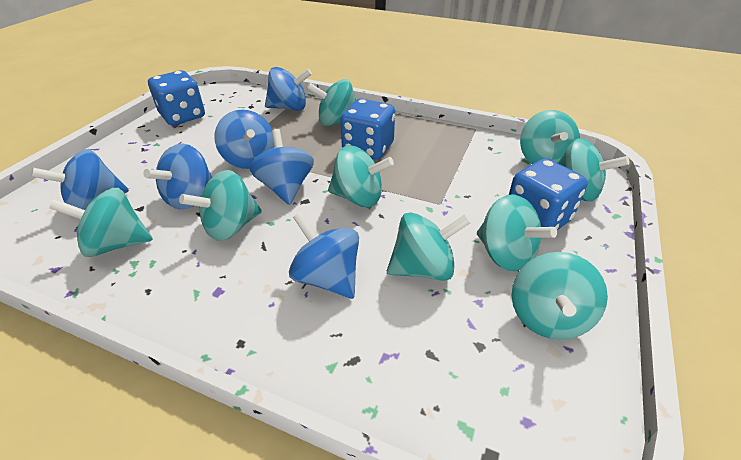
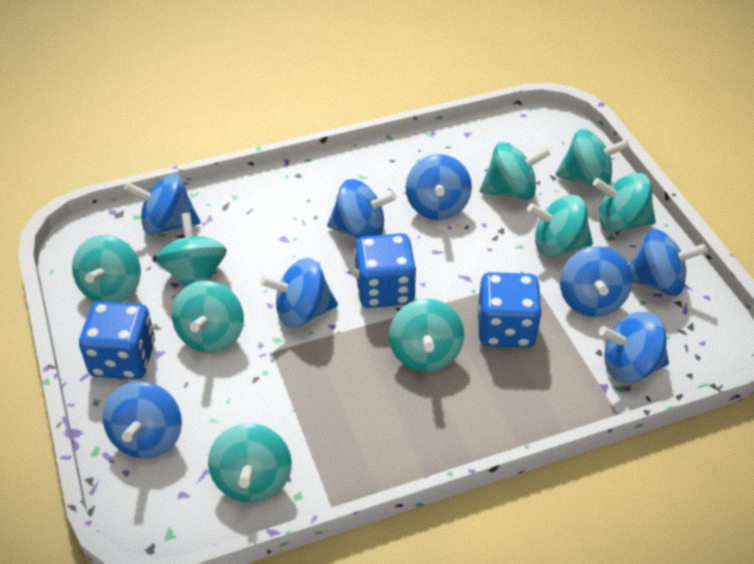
blue spinning top: [31,149,129,210] [143,143,212,210] [215,110,274,169] [250,129,314,205] [265,67,312,111] [289,212,359,299] = 6 -> [103,382,182,459] [124,174,200,235] [260,258,338,328] [327,179,397,239] [406,154,472,220] [560,246,632,317] [599,311,669,383] [629,229,707,296] = 8

